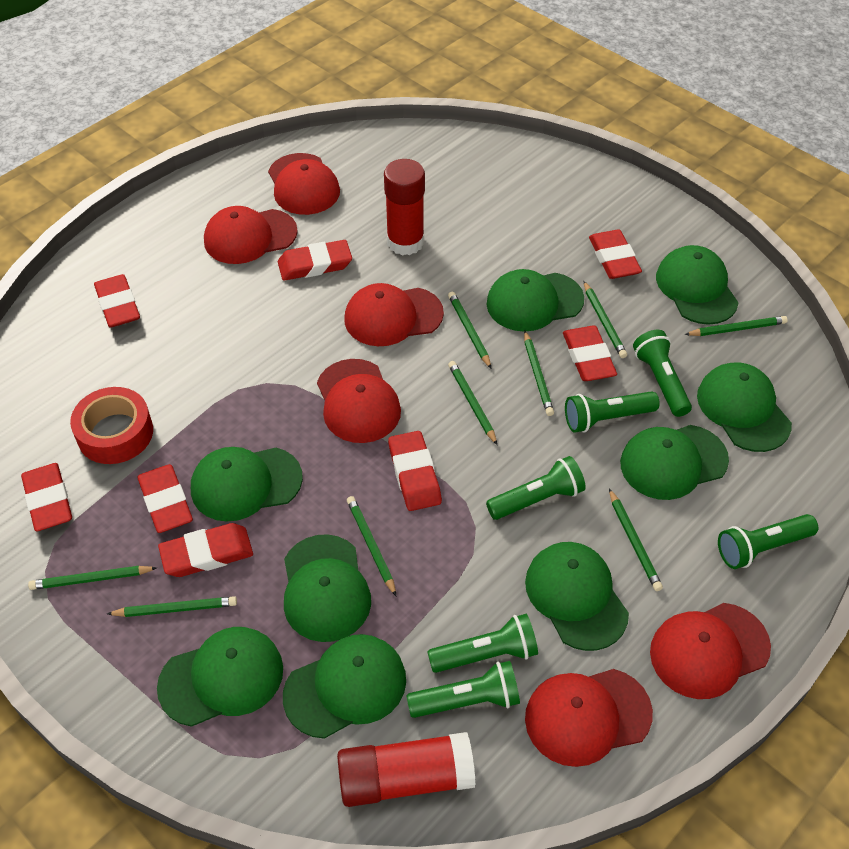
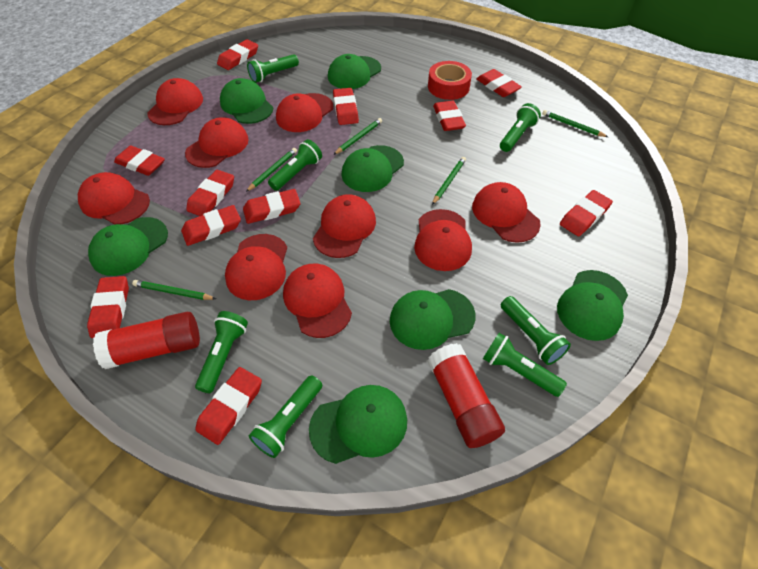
green cap: [157,627,283,727] [191,447,303,522] [283,634,406,739] [284,534,371,642] [486,269,584,331] [525,542,629,651] [620,425,729,500] [656,245,738,325] [697,363,792,452] = 9 -> [88,217,168,276] [220,78,273,124] [309,385,407,464] [328,54,381,89] [341,145,404,192] [390,289,476,350] [557,270,628,341] = 7
green flashlight: [406,661,520,718] [427,614,538,673] [486,456,586,520] [565,391,660,433] [633,330,692,417] [718,514,818,569] = 6 -> [195,311,248,393] [247,54,299,83] [249,375,322,458] [268,139,322,191] [483,333,567,397] [500,103,541,152] [501,296,571,365] = 7
green pencil: [28,566,157,590] [107,596,237,617] [347,496,396,596] [448,292,491,368] [448,361,497,445] [524,331,554,416] [584,281,627,358] [609,489,663,591] [684,316,788,336] = 9 -> [132,280,216,300] [246,148,297,192] [334,118,382,155] [432,157,466,205] [542,110,608,137] = 5
red cap: [204,206,298,264] [268,153,340,215] [317,359,401,443] [344,283,444,346] [525,669,653,767] [650,603,771,699] = 6 -> [78,172,150,225] [147,78,203,125] [185,117,249,168] [225,234,287,300] [276,93,333,132] [283,264,352,338] [313,194,376,258] [414,209,472,271] [472,182,541,243] = 9
red eraser: [21,463,72,531] [94,274,140,328] [137,464,193,533] [158,523,253,577] [278,240,352,281] [388,431,442,511] [563,326,617,381] [589,230,642,279] = 8 -> [87,276,129,338] [114,146,165,176] [181,205,241,246] [186,170,234,216] [195,367,262,445] [217,39,258,70] [243,189,301,224] [333,88,359,125] [433,101,466,131] [476,69,522,97] [560,190,613,237] = 11

